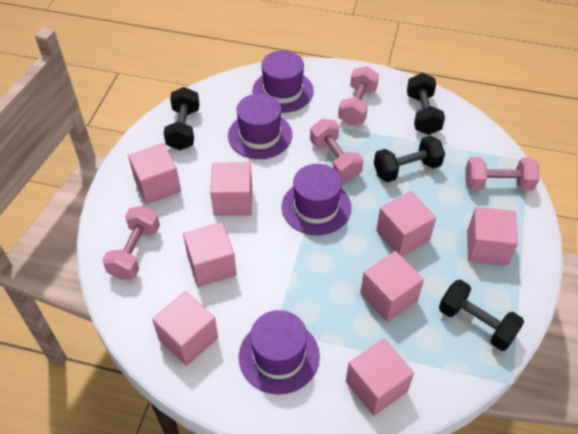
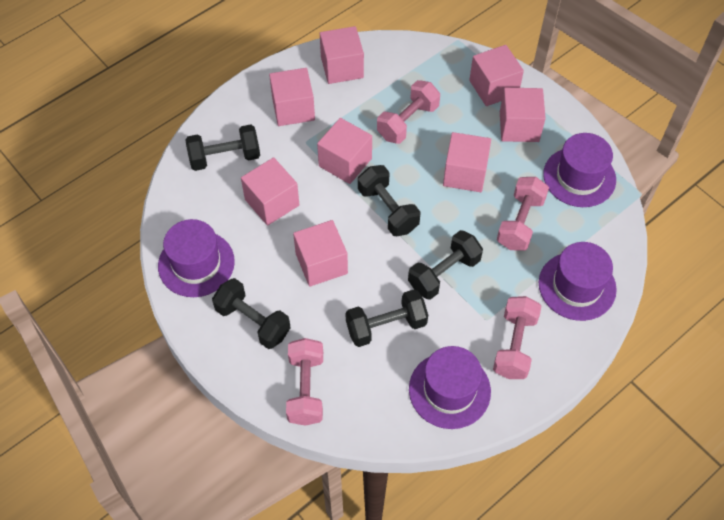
black dumbbell: [164,87,200,150] [374,136,445,182] [407,73,445,135] [439,280,524,351] = 4 -> [185,125,260,171] [212,278,291,349] [346,289,428,347] [358,165,421,236] [408,230,483,300] = 5

